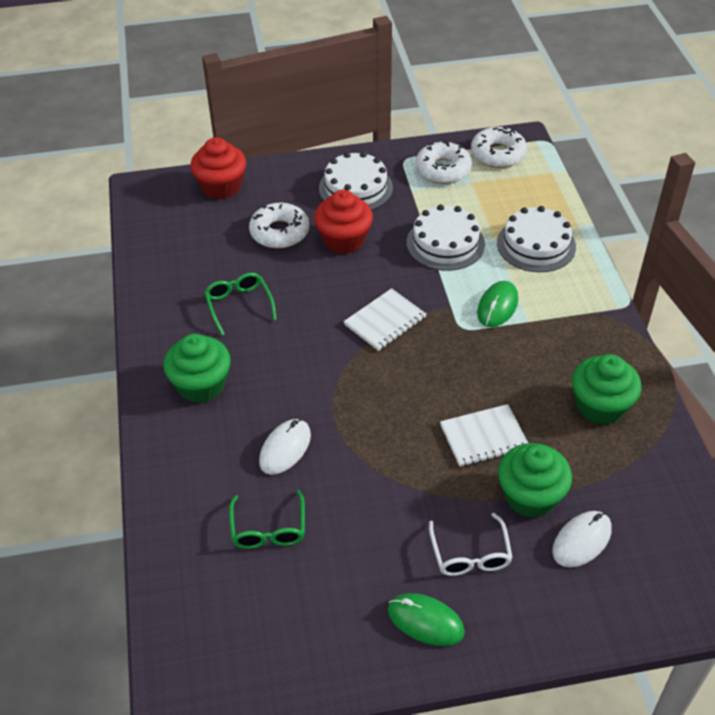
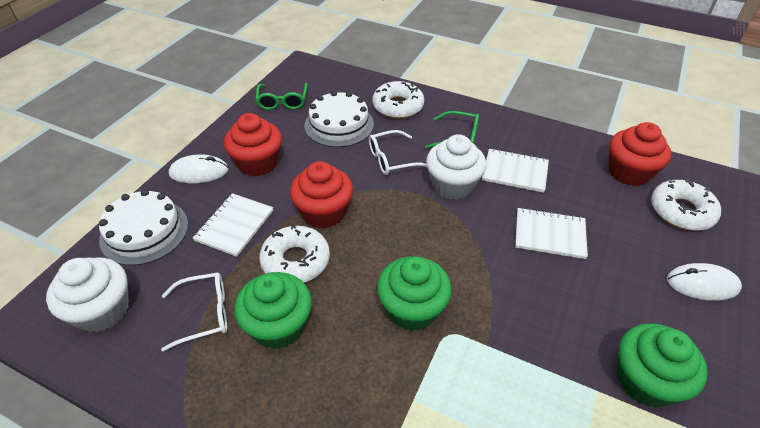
green mouse: [388,593,465,646] [477,281,518,327] = 2 -> none = 0
red cupcake: [191,137,246,199] [314,190,373,254] = 2 -> [224,113,282,176] [290,161,353,229] [609,122,671,186] = 3
white cake: [319,152,393,210] [407,205,485,271] [497,206,576,272] = 3 -> [99,189,188,266] [305,91,374,147] = 2
white cupcake: none = 0 -> [46,257,129,332] [426,134,486,200] = 2
white glasses: [429,513,513,576] = 1 -> [161,272,227,351] [369,130,427,175] = 2
white notebook: [343,288,427,351] [440,404,528,467] = 2 -> [193,193,273,257] [482,149,549,193] [515,208,588,259] = 3

